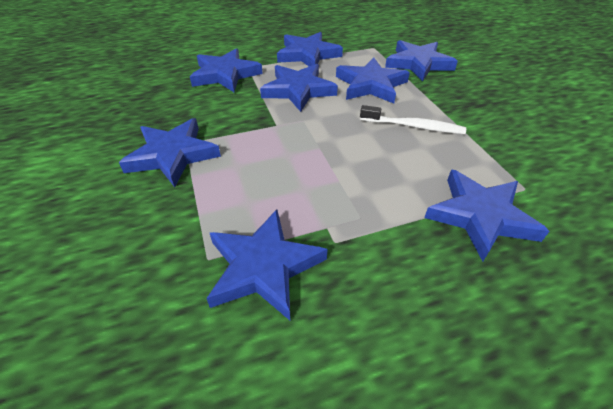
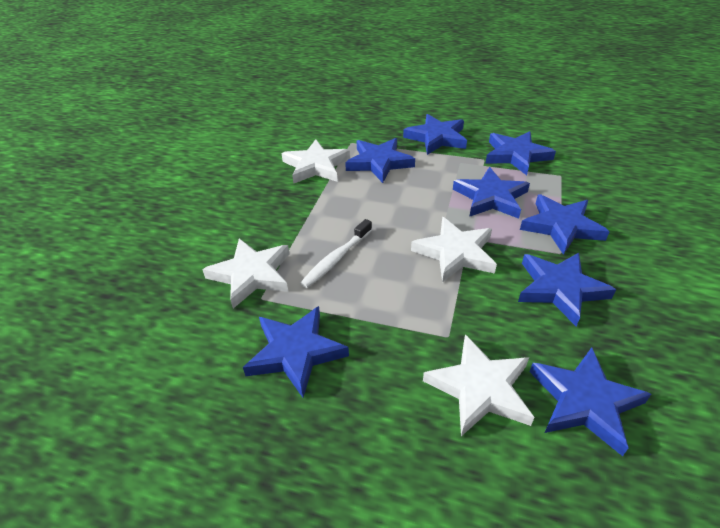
white star: none = 0 -> [202,239,289,309] [281,139,350,184] [411,217,497,283] [423,334,534,436] = 4

